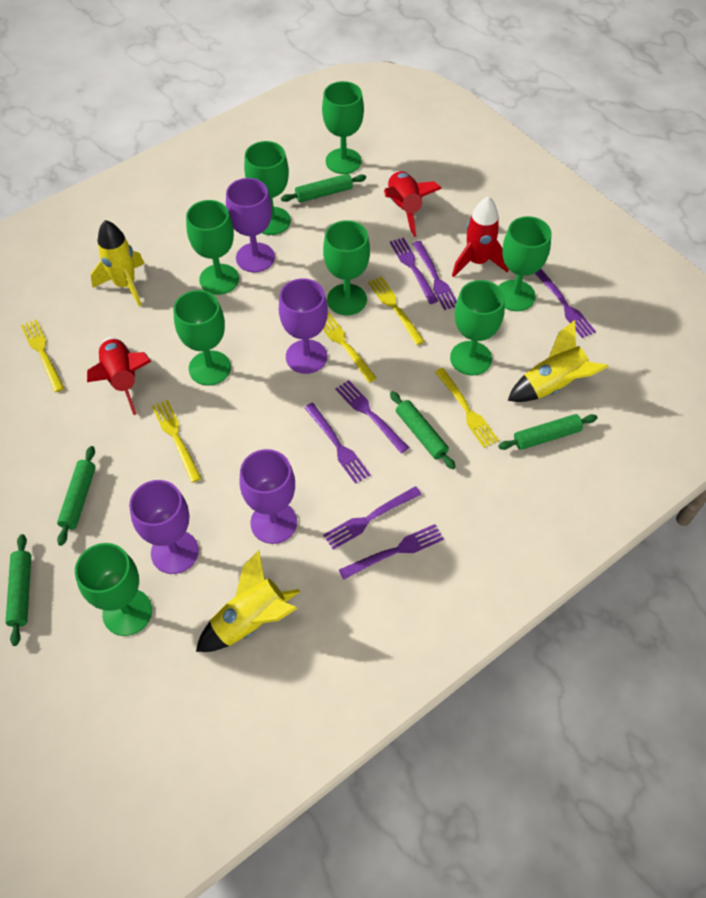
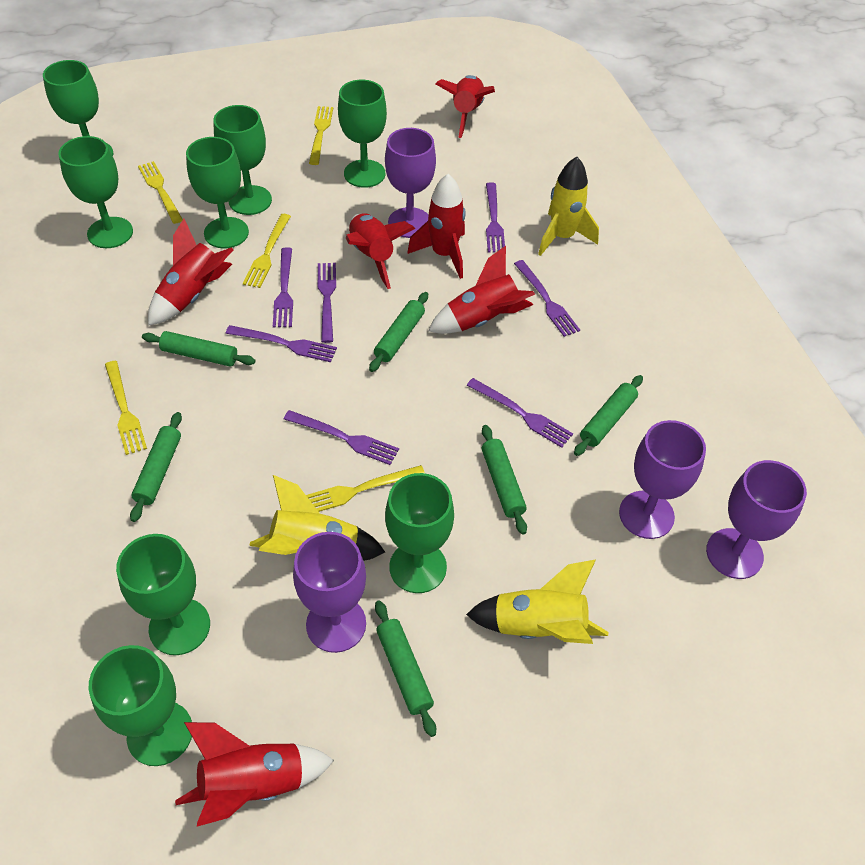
green rolling pin: [5,534,31,646] [57,446,96,546] [281,174,366,203] [390,391,455,470] [498,414,598,450] = 5 -> [130,412,182,522] [142,331,256,367] [369,292,428,372] [375,600,436,737] [482,425,527,534] [574,375,643,456] = 6
red rocket: [87,337,152,415] [384,171,442,237] [452,196,509,277] = 3 -> [148,219,234,326] [175,722,334,826] [346,213,415,289] [407,174,466,279] [429,246,535,334] [436,75,495,138] = 6

